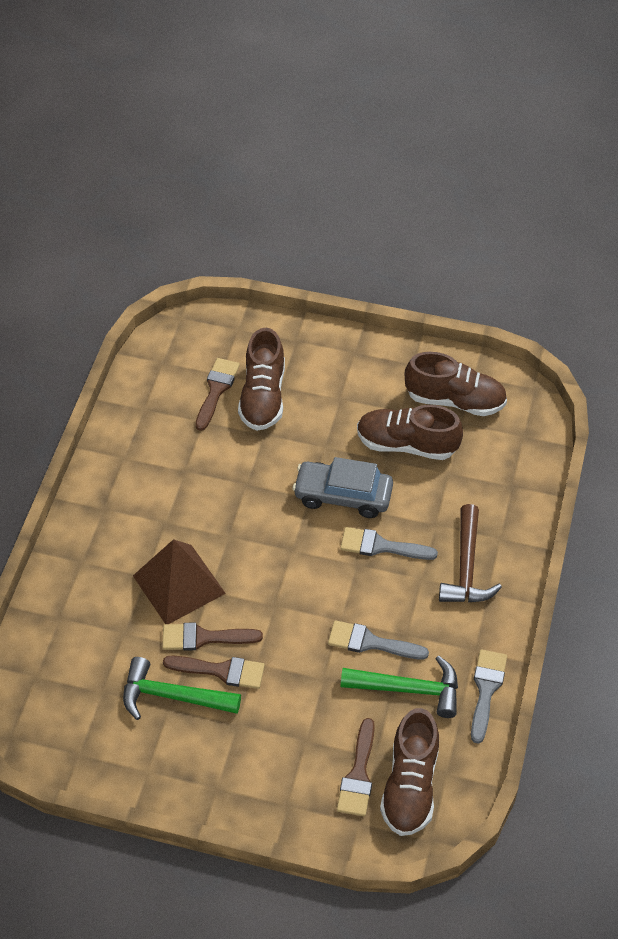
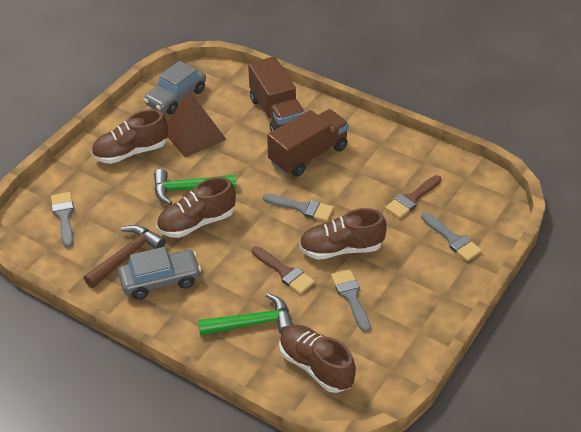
brown brush: [162,623,263,651] [163,656,265,689] [195,358,240,431] [337,718,375,816] = 4 -> [252,246,315,294] [385,175,441,218] = 2
brown truck: none = 0 -> [248,56,305,132] [267,109,349,177] = 2
grey brush: [328,620,429,659] [340,527,438,560] [471,649,507,744] = 3 -> [51,192,74,248] [263,194,334,222] [331,269,371,333] [421,212,482,261] = 4
grey car: [293,457,393,518] = 1 -> [118,247,201,300] [144,61,206,114] = 2

